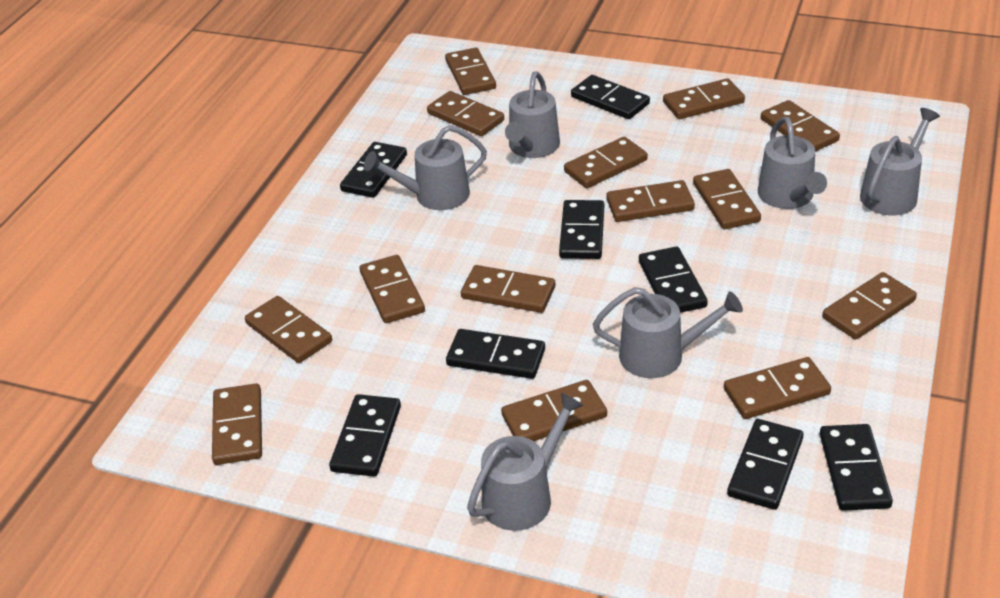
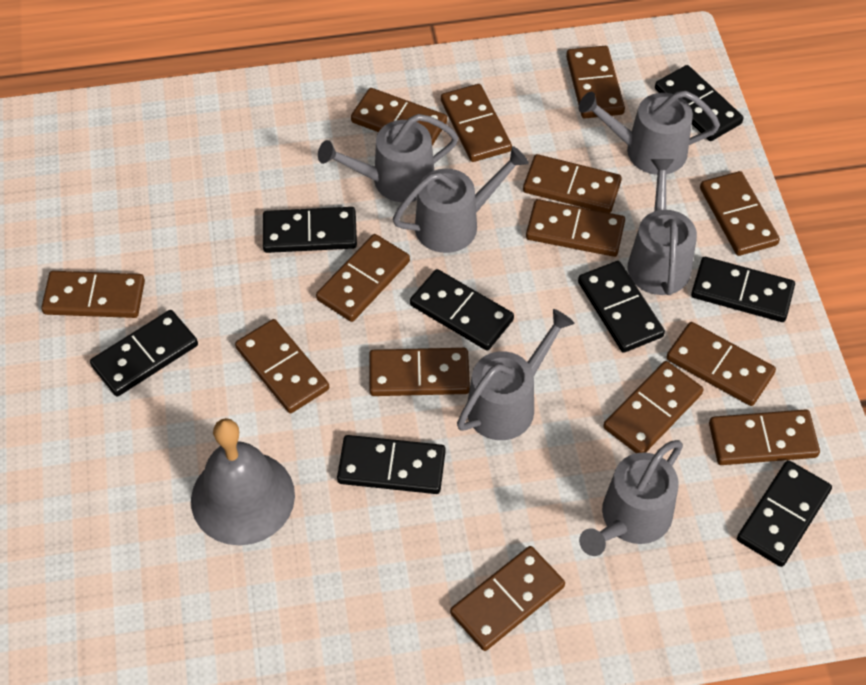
grey bell: none = 0 -> [191,418,295,545] = 1

